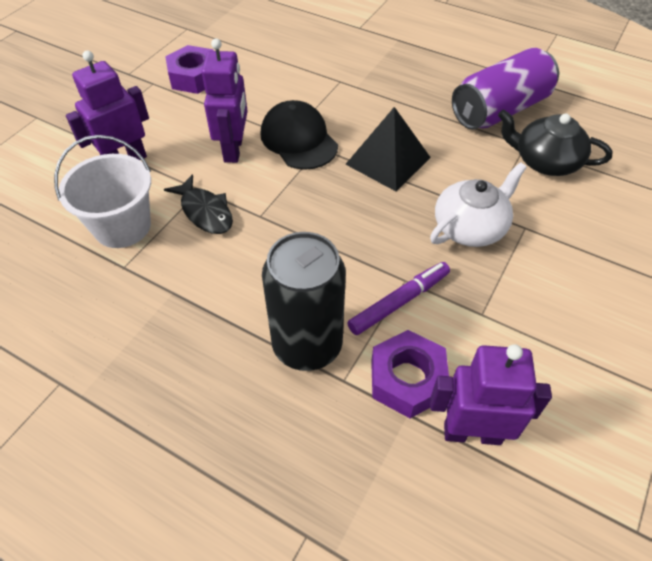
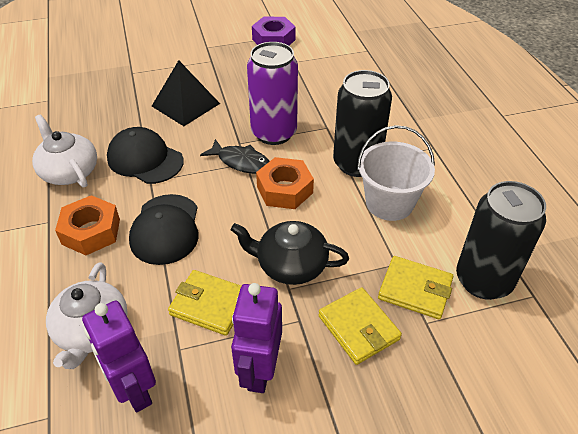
black can: [262,232,346,371] = 1 -> [333,70,392,177] [456,181,546,300] = 2
black cap: [260,100,338,170] = 1 -> [107,127,184,184] [129,194,199,265] = 2
orange nut: none = 0 -> [55,195,120,255] [256,157,314,209] = 2
purple marker: [348,262,450,335] = 1 -> none = 0
purple nut: [165,45,214,94] [371,330,449,418] = 2 -> [252,17,295,46] = 1
purple robot: [66,50,149,160] [202,38,248,163] [430,344,552,445] = 3 -> [82,301,156,413] [231,283,282,393] = 2
white teapot: [430,162,527,247] = 1 -> [32,115,97,187] [46,262,128,369] = 2
yellow wallet: none = 0 -> [168,270,241,336] [319,287,402,365] [378,256,453,319] = 3

